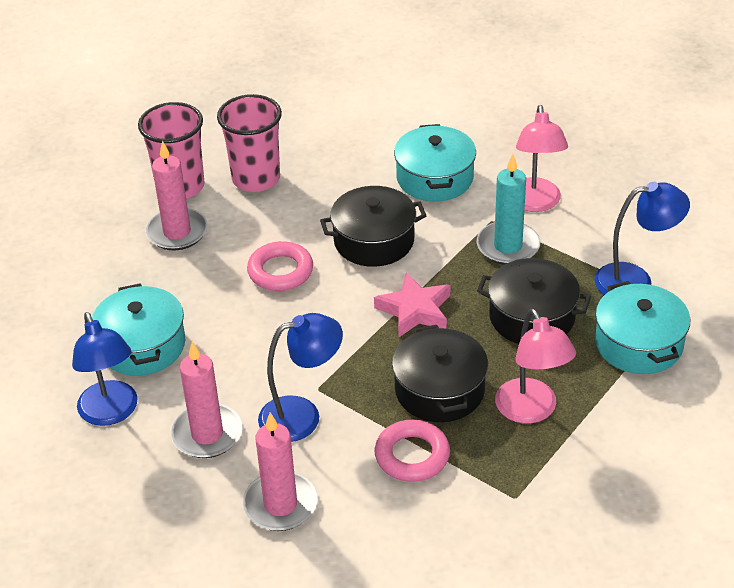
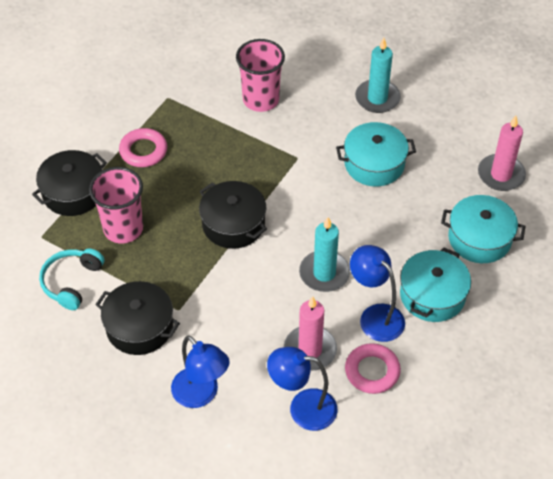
pink candle: [145,141,208,250] [171,341,243,458] [243,412,318,531] = 3 -> [284,296,337,371] [478,116,526,191] = 2
pink lamp: [495,309,576,424] [516,105,568,212] = 2 -> none = 0
pink star: [374,272,450,337] = 1 -> none = 0
turquoise candle: [476,154,540,265] = 1 -> [299,217,350,292] [355,38,401,113] = 2
turquoise headphones: none = 0 -> [39,248,104,310] = 1

